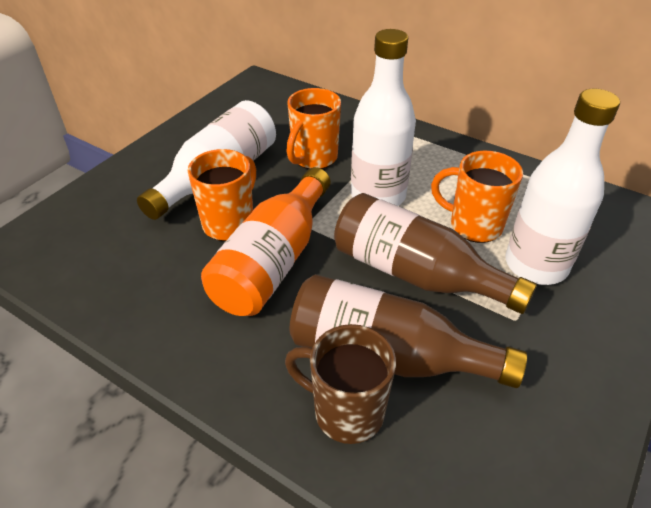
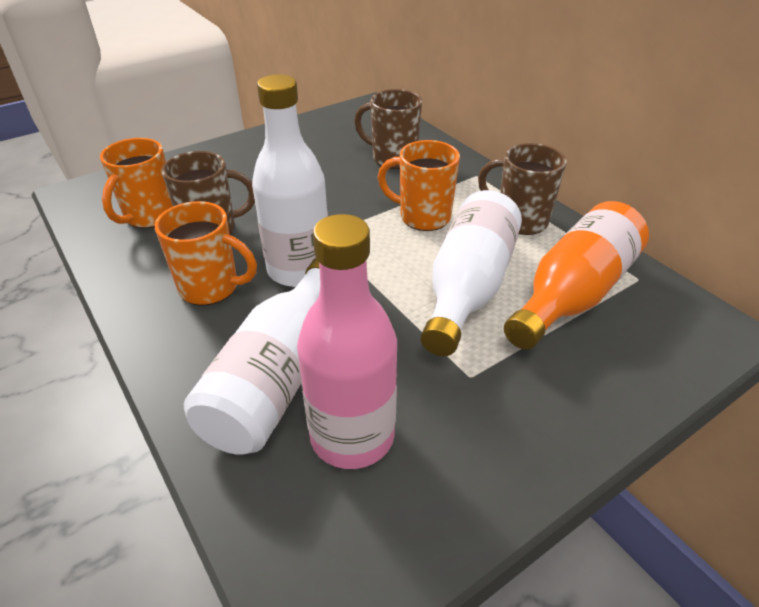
brown bottle: [290,274,527,388] [334,193,537,314] = 2 -> none = 0
brown mug: [285,324,396,444] = 1 -> [162,151,255,234] [354,89,422,169] [478,143,567,235] = 3
pink bottle: none = 0 -> [297,214,397,469] = 1

